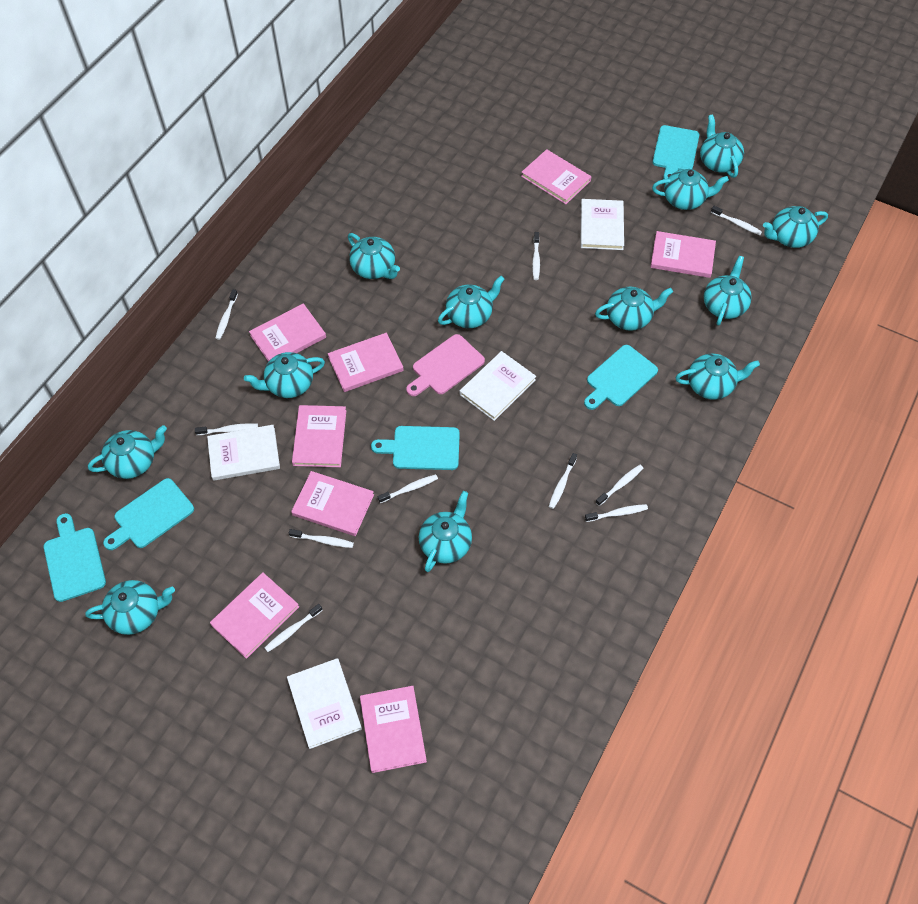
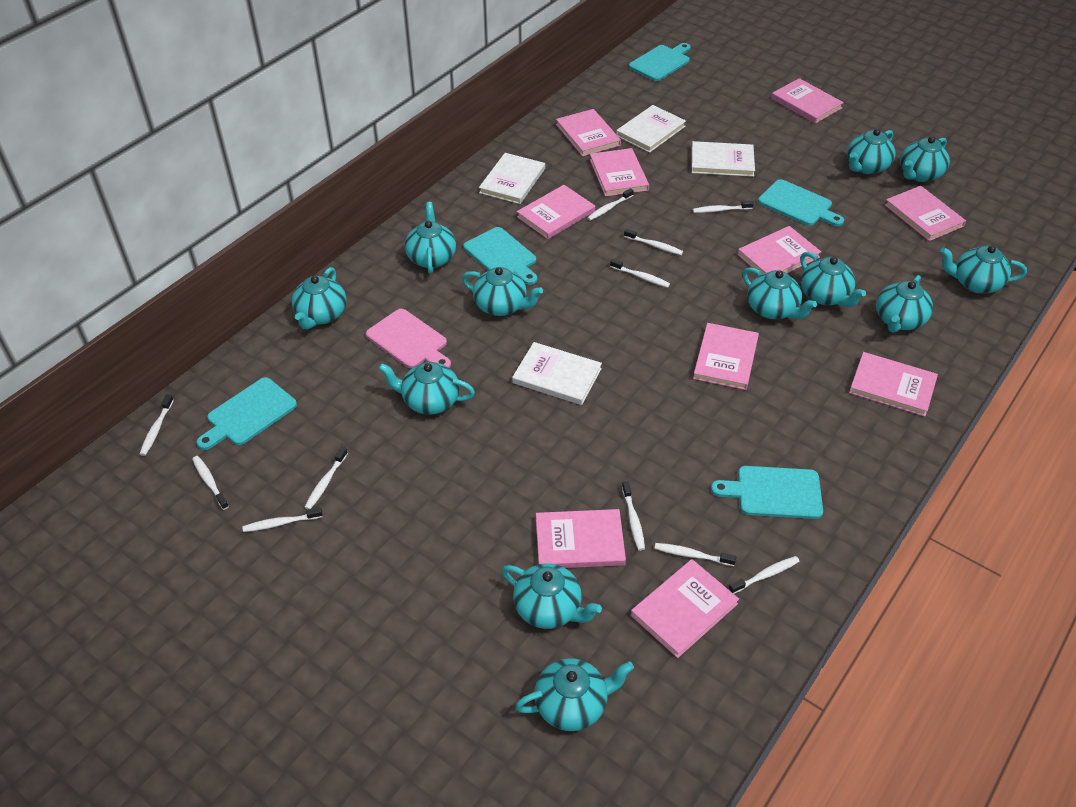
pink book: [210,573,299,659] [249,303,326,362] [291,471,374,536] [292,405,346,467] [328,333,404,392] [360,686,427,773] [521,149,591,204] [650,231,716,278] = 8 -> [517,185,595,239] [536,509,626,568] [556,109,621,157] [590,148,649,197] [631,559,739,658] [693,323,759,390] [737,226,821,275] [771,78,844,124] [849,352,938,417] [885,186,966,241] = 10
white toothbrush: [195,423,258,435] [215,289,238,340] [265,604,322,652] [289,529,354,548] [378,474,438,503] [532,232,540,280] [549,453,577,509] [585,504,648,522] [596,465,643,506] [711,206,762,235] = 10 -> [140,395,174,456] [192,456,229,510] [243,507,323,532] [304,447,348,510] [587,188,634,221] [610,259,670,288] [622,481,645,551] [624,229,683,255] [654,543,736,566] [693,200,754,213] [729,556,800,594] = 11

